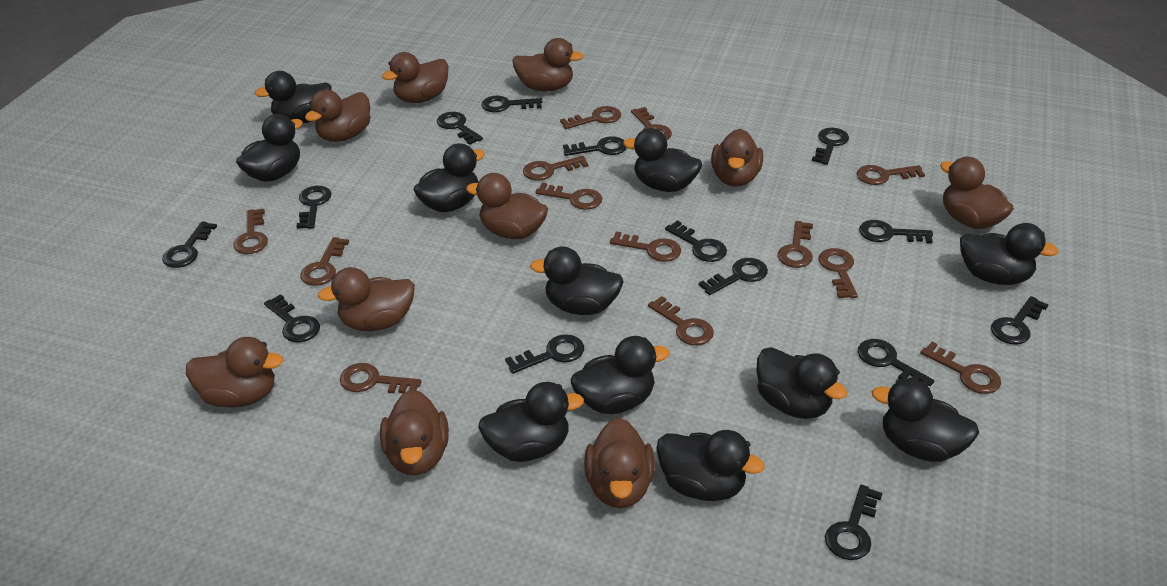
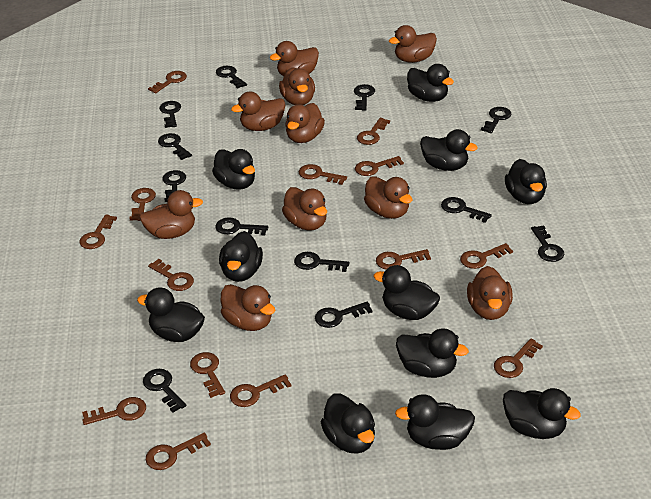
black key: [162,221,217,268] [264,294,320,342] [296,186,331,229] [437,112,483,145] [481,96,543,112] [505,334,584,374] [563,136,627,156] [665,220,727,262] [699,258,768,295] [812,128,849,165] [825,485,883,560] [858,339,934,386] [859,220,933,244] [991,296,1048,345] = 14 -> [143,369,187,413] [158,133,192,160] [159,101,181,128] [163,170,186,202] [215,217,268,235] [216,66,247,89] [294,252,350,272] [315,302,373,328] [354,84,375,111] [441,197,492,223] [481,107,511,133] [531,225,565,262] = 12
brown key: [233,209,268,254] [300,237,349,286] [340,363,421,393] [523,156,588,181] [535,183,602,210] [560,106,621,129] [610,231,681,262] [631,107,672,140] [648,296,714,345] [777,221,813,268] [819,248,858,298] [857,165,925,185] [920,342,1001,394] = 13 -> [79,214,117,249] [82,397,146,425] [130,188,156,221] [146,433,211,470] [148,71,187,93] [148,259,194,291] [190,352,225,398] [230,374,291,407] [299,164,347,185] [355,156,404,176] [357,118,390,145] [376,249,431,269] [460,243,513,269] [494,339,543,378] = 14

